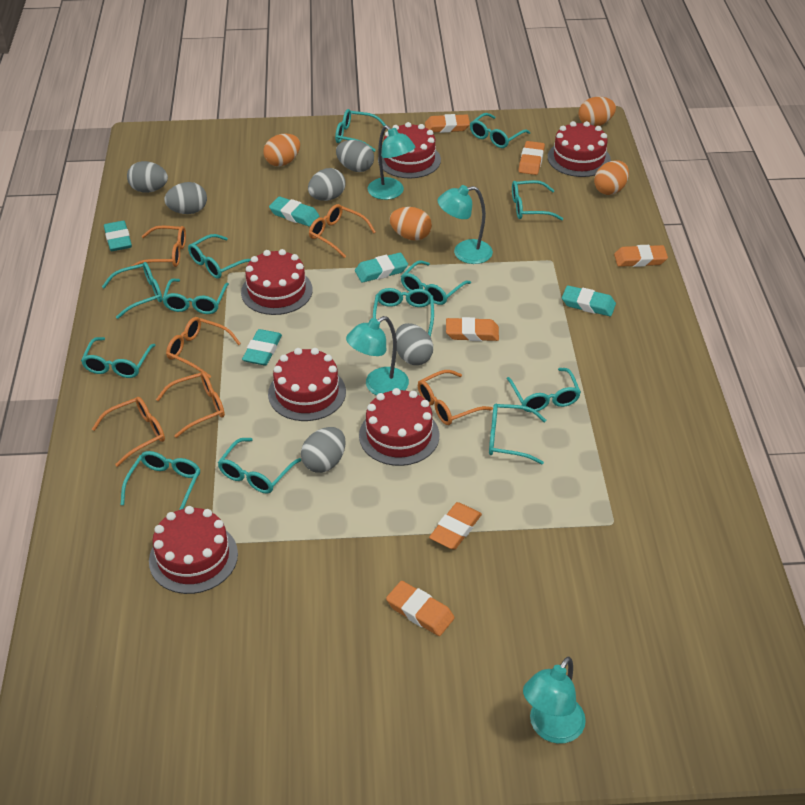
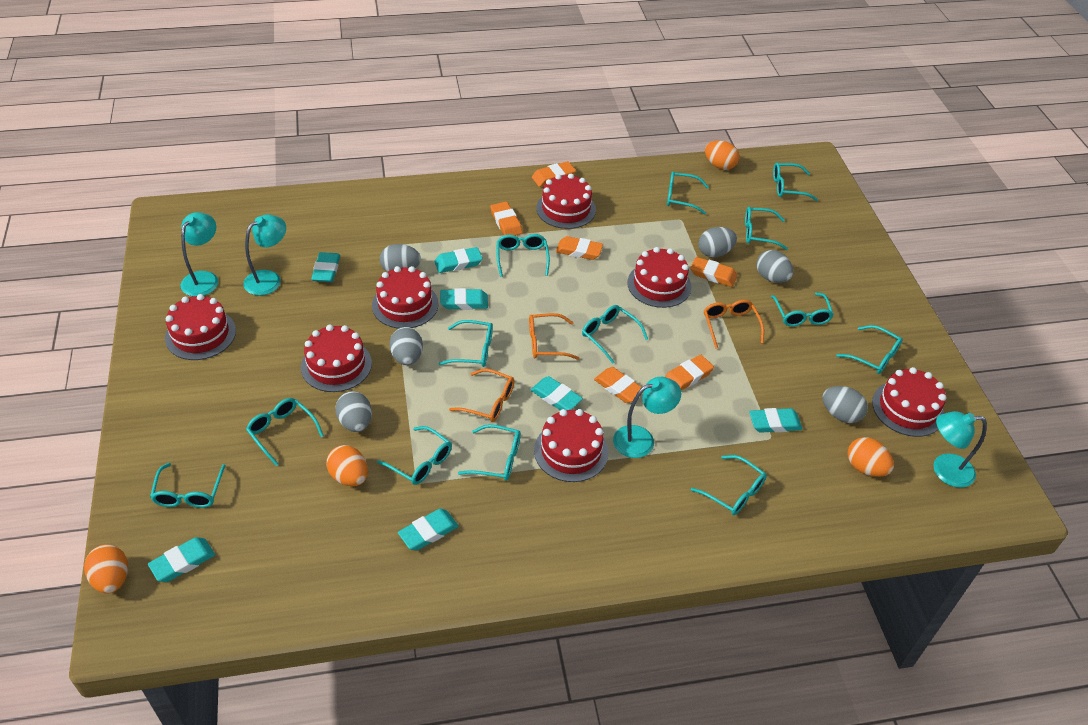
orange glasses: [92,397,165,467] [132,226,186,267] [156,372,225,438] [166,317,241,379] [309,204,376,258] [418,370,493,425] = 6 -> [449,369,515,422] [529,313,580,360] [704,300,764,349] = 3
red cake: [149,506,238,594] [241,249,313,315] [268,348,346,421] [359,388,439,466] [378,122,441,178] [548,121,611,177] = 6 -> [165,294,236,360] [301,325,372,392] [372,266,439,329] [534,409,608,482] [536,173,596,229] [627,247,692,308] [872,367,946,437] = 7
turquoise eraser: [104,221,132,251] [242,329,282,365] [269,196,319,226] [355,253,408,283] [562,285,616,316] = 5 -> [148,537,215,582] [311,252,340,282] [398,509,459,550] [434,247,483,273] [440,288,488,310] [531,376,583,410] [749,408,802,433] = 7

